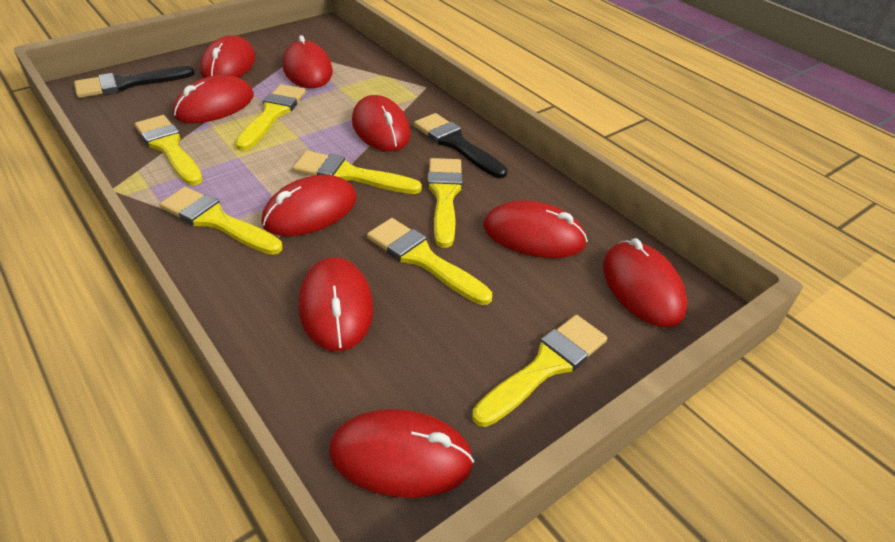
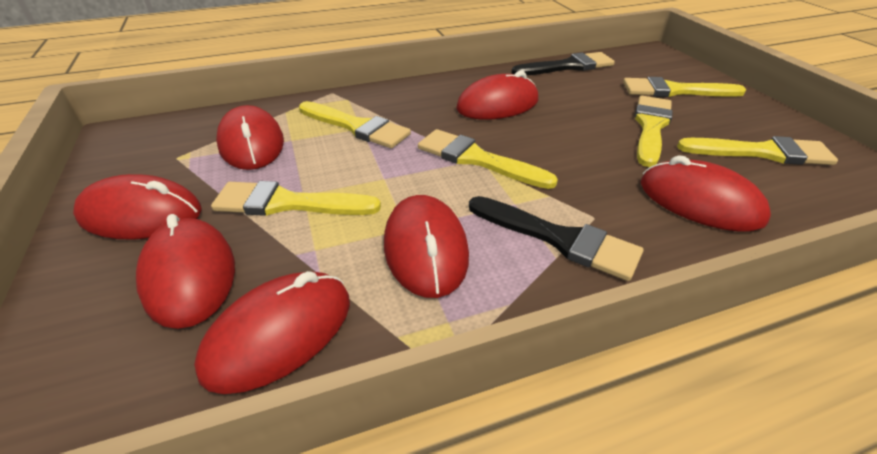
red mouse: [173,75,254,123] [200,35,256,78] [261,175,356,236] [283,35,333,88] [299,257,373,351] [329,409,474,498] [352,95,411,151] [483,200,588,258] [603,238,687,327] = 9 -> [73,174,202,239] [136,214,235,329] [194,271,350,394] [216,105,284,170] [384,195,469,298] [456,71,538,119] [640,155,771,232] = 7
yellow brush: [135,115,203,185] [160,187,283,255] [235,84,306,151] [293,151,422,194] [367,218,492,305] [428,158,463,248] [472,315,607,427] = 7 -> [211,181,381,216] [299,101,411,148] [418,129,558,189] [623,77,746,97] [635,96,673,167] [677,136,838,165] = 6

